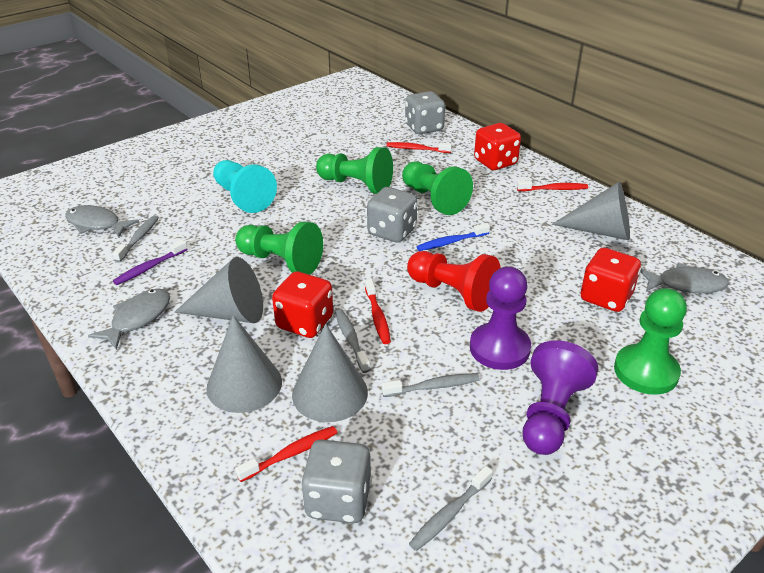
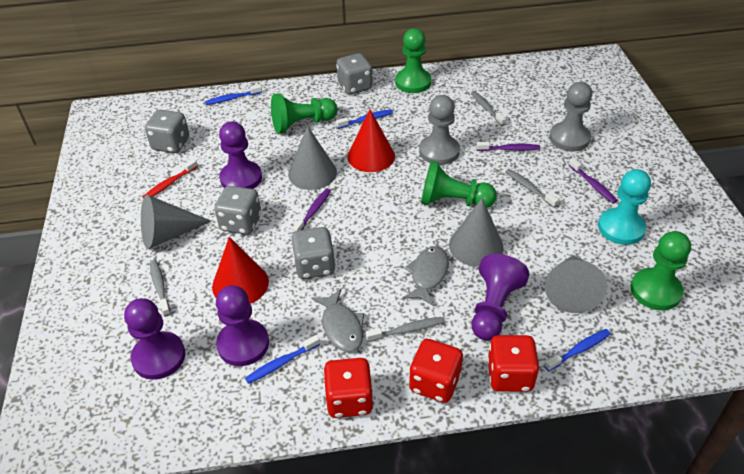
blue toothbrush: [416,223,490,251] = 1 -> [205,85,262,105] [245,335,320,384] [336,109,393,129] [544,329,610,371] = 4
grey dice: [301,440,372,523] [367,187,418,243] [405,91,445,134] = 3 -> [145,110,189,153] [214,186,261,235] [291,227,336,279] [336,53,373,95] = 4
grey fish: [65,205,139,237] [88,288,170,350] [640,263,729,293] = 3 -> [312,289,364,352] [403,246,449,306] = 2
grey pawn: none = 0 -> [419,95,460,165] [549,82,592,151] = 2
purple pawn: [470,266,531,370] [523,340,598,455] = 2 -> [124,298,185,380] [216,285,269,366] [219,121,262,189] [472,254,529,340] = 4
purple toothbrush: [113,240,188,285] = 1 -> [292,189,331,233] [476,142,540,151] [569,158,618,204] = 3
red cone: none = 0 -> [212,237,269,304] [347,109,395,172] = 2
red pawn: [407,251,501,312] = 1 -> none = 0
red toothbrush: [235,426,337,482] [365,279,391,344] [386,142,452,153] [517,180,588,191] = 4 -> [143,159,198,198] = 1

